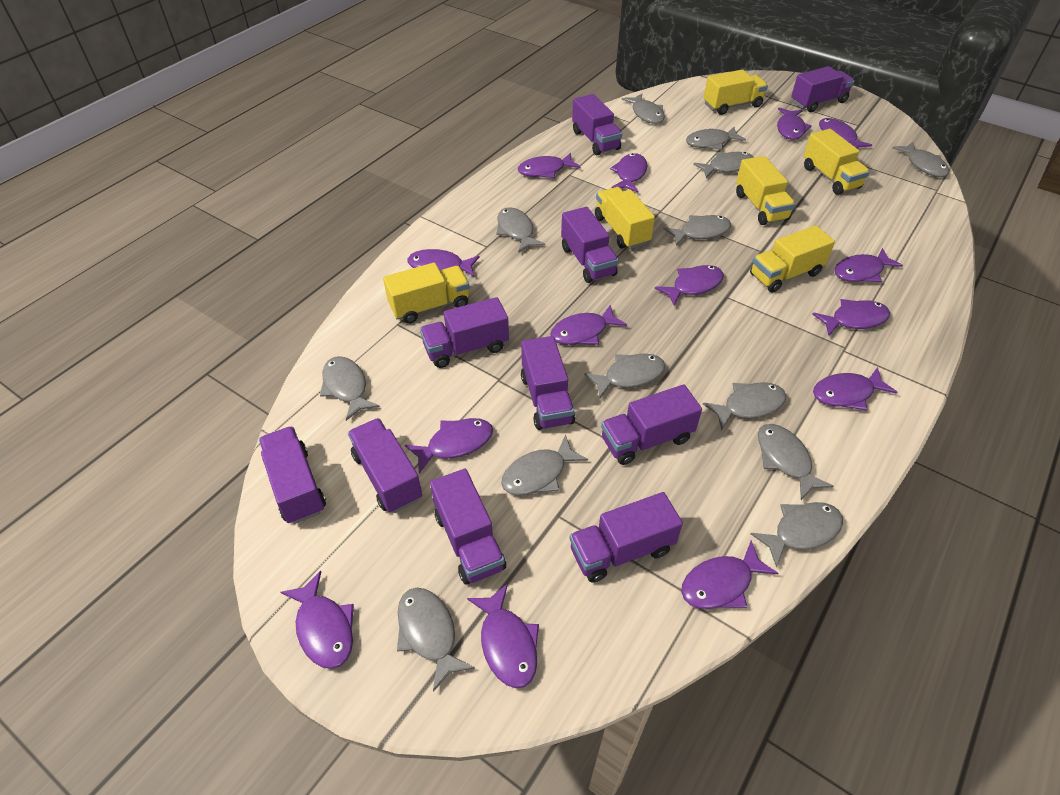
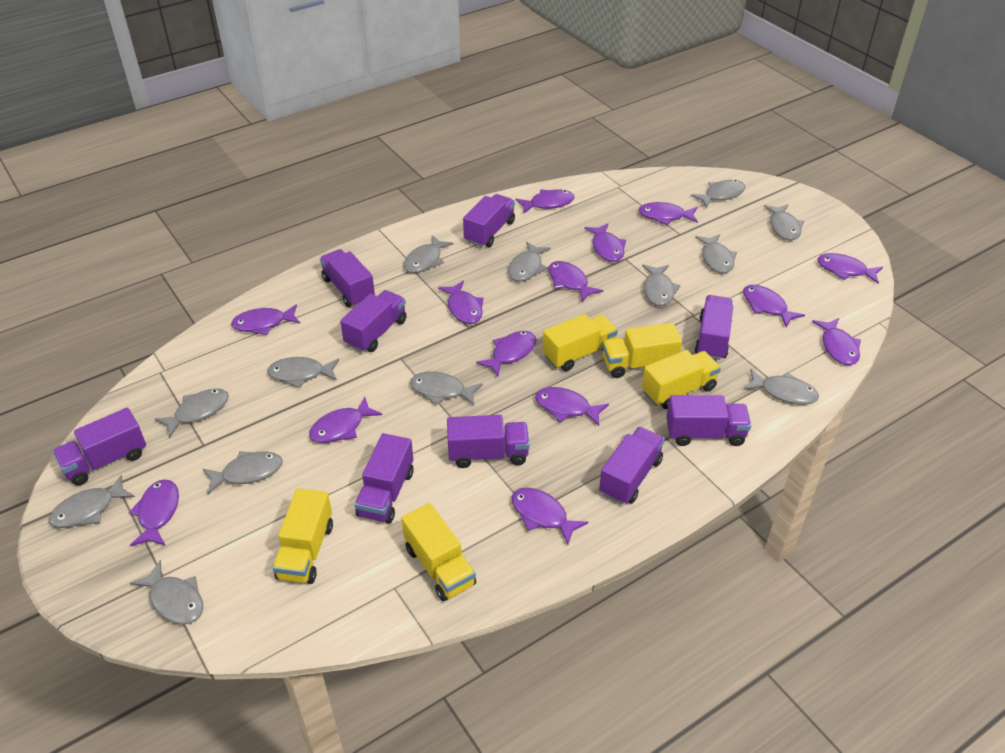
purple truck: [259,426,326,524] [348,418,422,513] [420,297,509,368] [430,469,506,585] [521,336,575,430] [561,207,619,283] [569,492,683,583] [572,94,622,155] [601,384,702,465] [791,66,854,112] = 10 -> [53,408,146,485] [320,249,375,307] [340,290,407,352] [355,433,413,523] [447,415,530,468] [463,194,515,247] [599,427,665,504] [666,395,751,446] [695,295,733,360] = 9
yellow truck: [383,263,470,324] [595,187,655,249] [704,69,768,115] [736,156,795,225] [750,225,835,293] [803,129,870,195] = 6 -> [272,488,333,584] [402,503,476,601] [543,314,618,371] [602,323,682,378] [642,350,721,409] = 5

